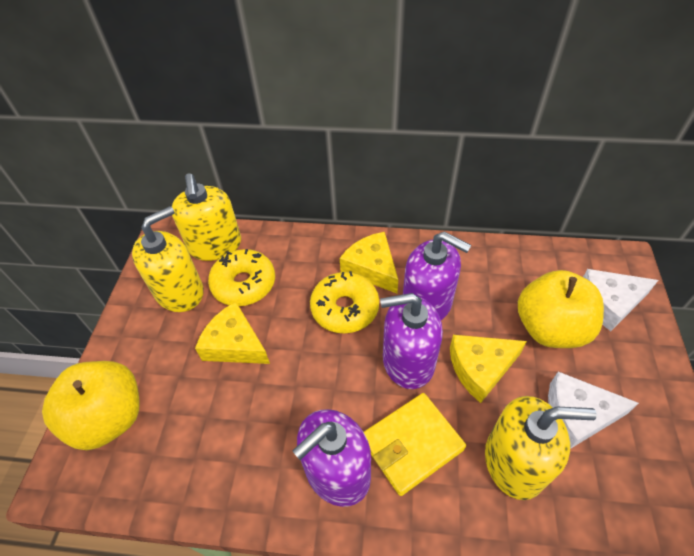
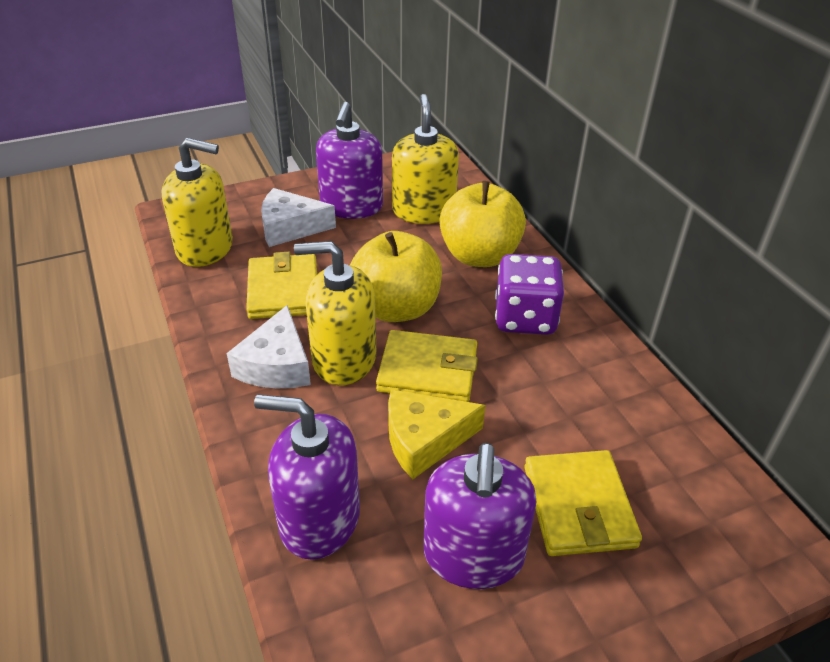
purple dice: none = 0 -> [495,254,564,335] = 1
yellow cheese: [195,302,270,364] [340,232,398,293] [450,335,527,403] = 3 -> [388,389,485,479] = 1
yellow donut: [208,249,275,306] [310,271,379,333] = 2 -> none = 0
yellow wallet: [364,393,466,496] = 1 -> [246,252,317,319] [376,330,478,402] [524,450,642,556] = 3

